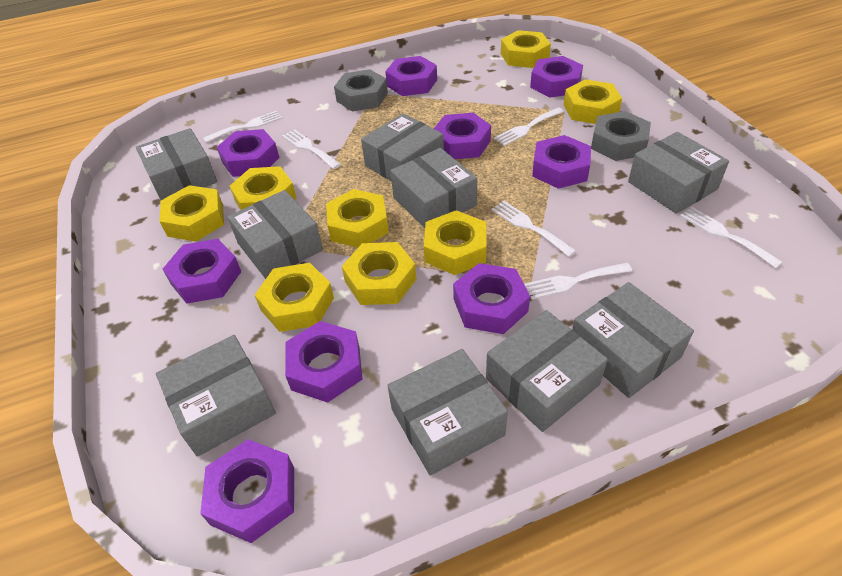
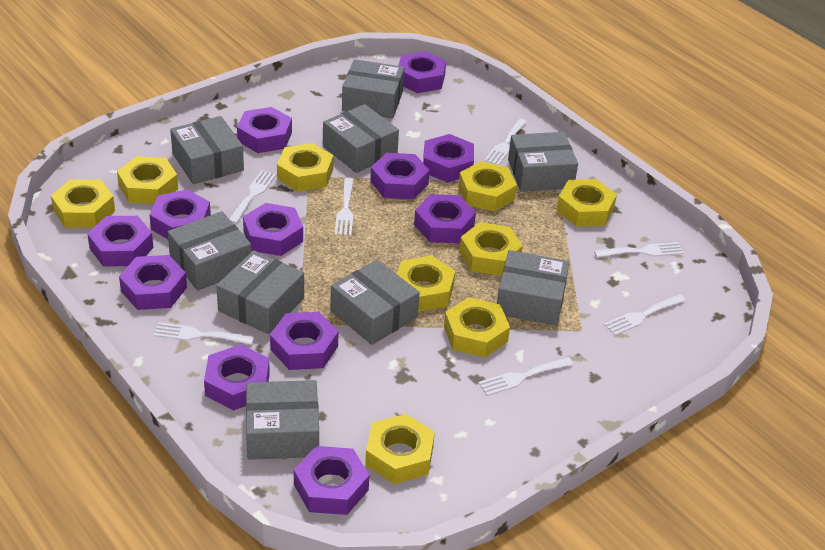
grey nut: [334,69,388,112] [591,111,651,161] = 2 -> none = 0
purple nut: [163,239,241,304] [200,439,294,543] [217,129,279,177] [285,321,362,403] [385,56,437,96] [434,113,491,159] [453,263,530,334] [530,56,583,98] [532,135,591,189] = 9 -> [87,216,153,267] [119,255,187,310] [150,189,211,239] [204,344,270,410] [237,107,292,153] [243,203,303,256] [270,312,338,370] [294,446,369,515] [370,153,430,200] [398,51,446,93] [414,194,476,243] [423,134,474,183] = 12
white fork: [203,111,283,143] [282,129,341,169] [491,201,576,257] [494,107,564,146] [524,263,632,300] [680,207,782,268] = 6 -> [154,322,254,345] [229,170,276,224] [335,178,354,236] [478,357,574,396] [484,119,527,165] [594,242,684,258] [604,294,686,335] = 7
yellow nut: [159,185,224,242] [230,166,297,210] [255,263,334,332] [326,189,389,248] [342,242,417,305] [424,210,487,275] [501,30,551,68] [563,79,622,124] = 8 -> [51,179,115,228] [117,156,178,204] [277,143,334,192] [365,414,435,484] [397,256,455,312] [444,297,510,358] [458,161,517,211] [459,222,523,276] [556,179,617,227] = 9

